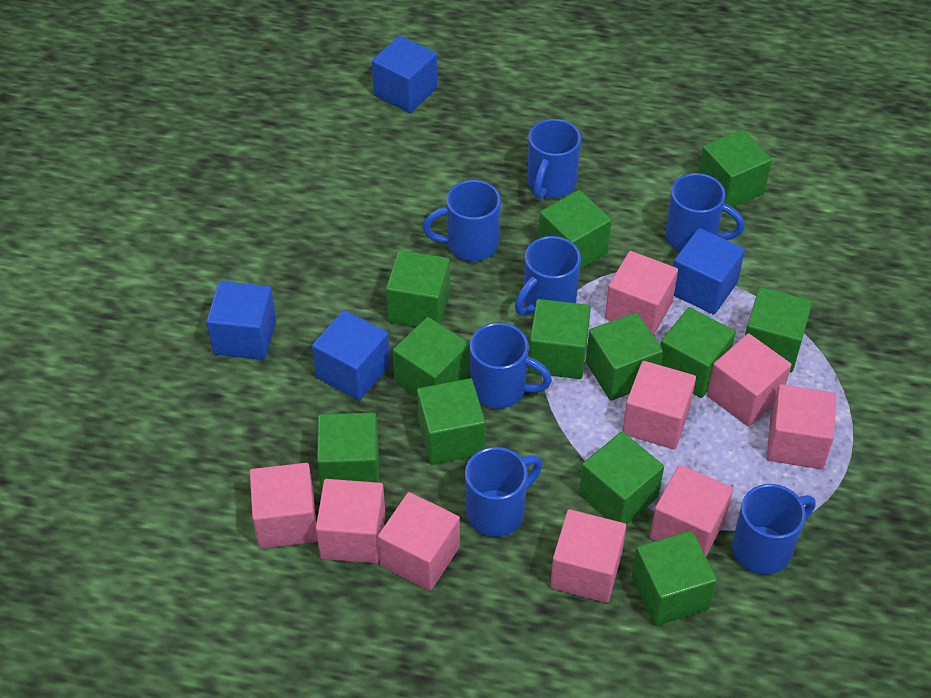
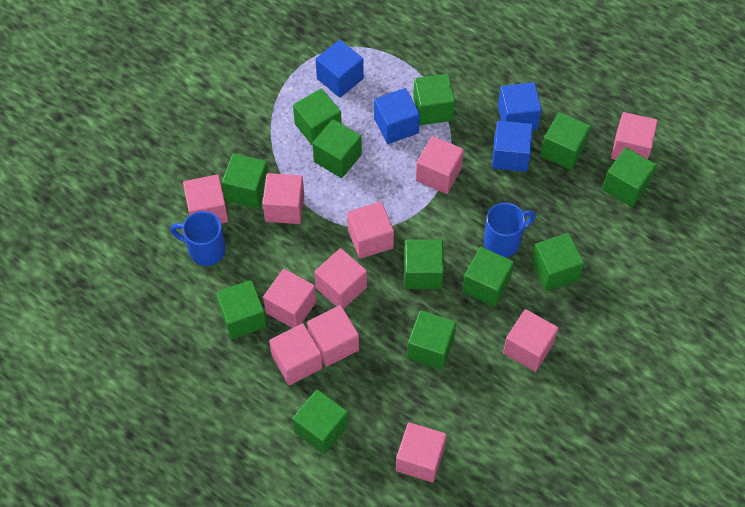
blue mug: [423,180,501,261] [465,447,542,537] [470,323,552,409] [515,236,581,316] [528,119,581,200] [665,173,745,252] [732,484,815,575] = 7 -> [170,211,226,266] [484,202,536,257] = 2
pink cube: [250,463,317,549] [316,479,386,563] [378,492,460,591] [550,509,626,603] [605,251,678,336] [622,361,696,449] [650,465,733,556] [707,334,791,427] [767,384,837,469] = 9 -> [183,174,229,224] [262,173,304,224] [263,269,316,328] [269,323,322,385] [307,305,359,367] [314,248,367,309] [347,201,394,259] [396,422,446,483] [416,136,464,194] [503,309,558,372] [611,112,658,160] = 11

